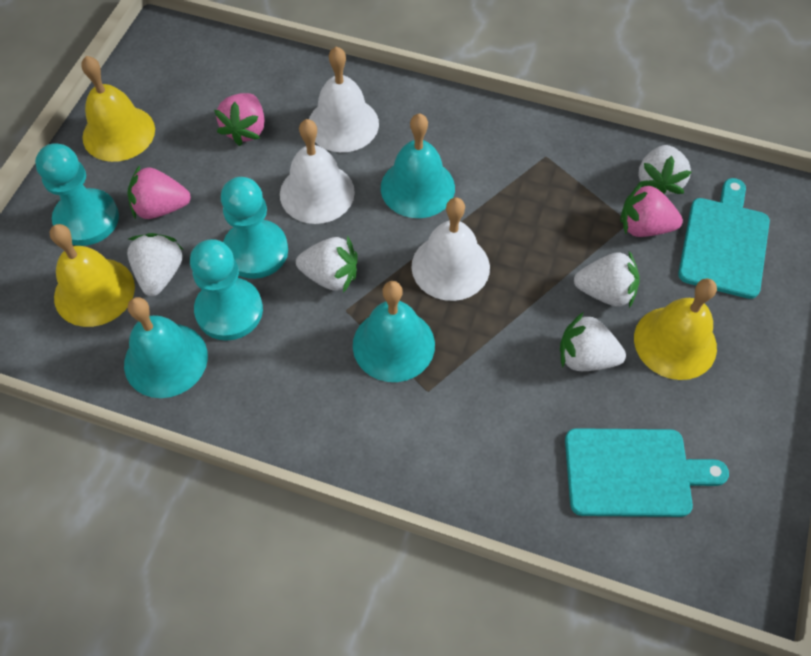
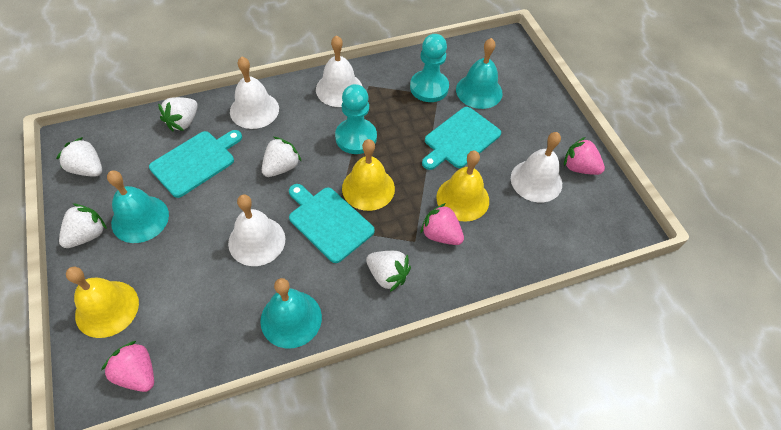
turquoise cutting board: [565,428,729,517] [678,178,770,299] = 2 -> [149,130,242,198] [289,184,375,263] [422,107,501,170] = 3
turquoise pawn: [35,143,119,246] [190,239,263,341] [221,177,288,279] = 3 -> [335,84,377,154] [410,34,449,102] = 2
white bell: [280,119,355,224] [309,46,379,152] [411,197,490,301] = 3 -> [228,194,285,266] [230,57,279,129] [316,35,363,107] [511,132,562,202] = 4

